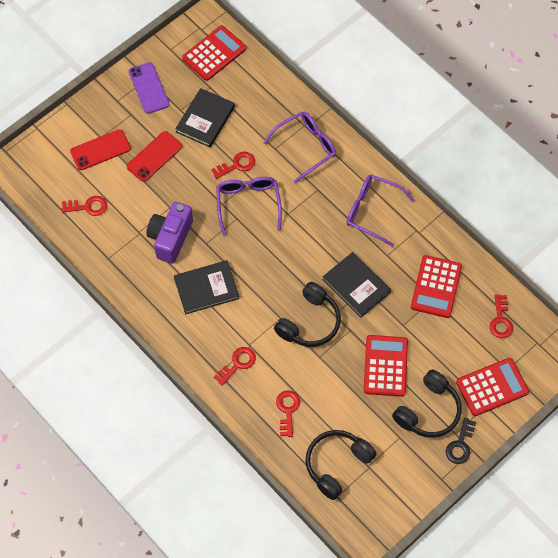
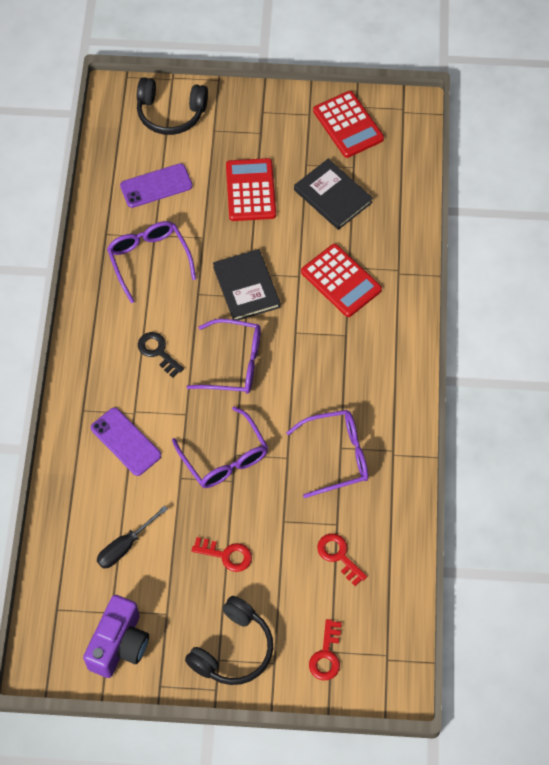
black book: [174,260,240,314] [175,88,235,147] [322,252,391,318] = 3 -> [213,249,281,321] [294,159,373,230] = 2
black headphones: [274,282,341,347] [305,430,377,500] [392,370,462,438] = 3 -> [137,77,208,135] [185,596,273,685] = 2
black screwdriver: none = 0 -> [97,505,168,569] = 1
purple glasses: [216,177,282,236] [264,111,336,183] [347,175,415,247] = 3 -> [107,221,196,303] [172,406,268,488] [187,319,261,394] [286,410,368,498] = 4
purple phone: [129,62,170,114] = 1 -> [91,408,161,476] [120,163,193,208] = 2
red calculator: [182,25,246,81] [364,335,408,397] [411,255,462,318] [456,358,529,416] = 4 -> [226,158,276,221] [301,244,382,317] [313,91,384,158] = 3
red key: [61,196,107,216] [211,152,255,179] [214,347,256,386] [276,390,300,437] [490,294,513,338] = 5 -> [192,537,252,572] [309,619,342,680] [317,533,367,586] = 3
red phone: [70,129,131,170] [127,131,182,182] = 2 -> none = 0

